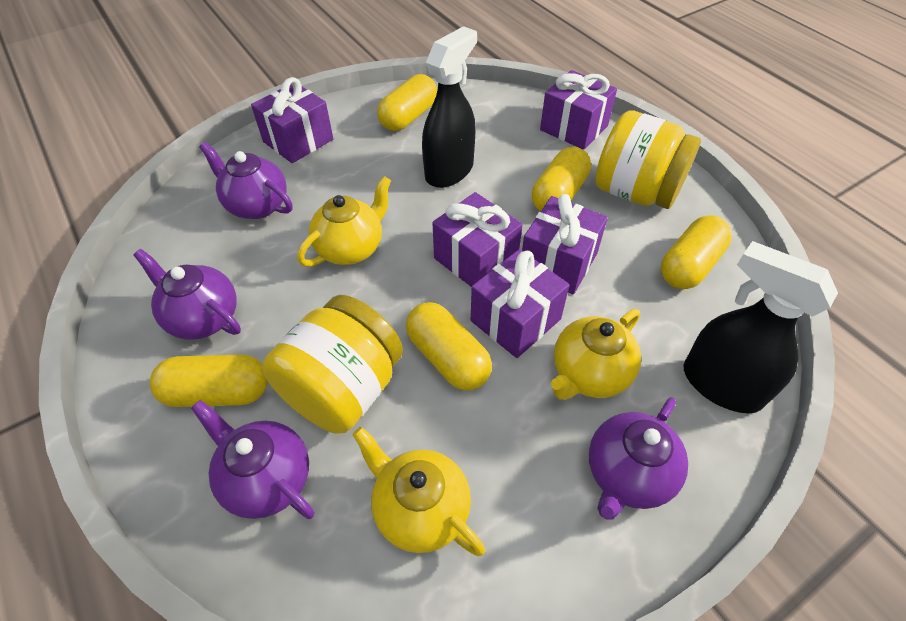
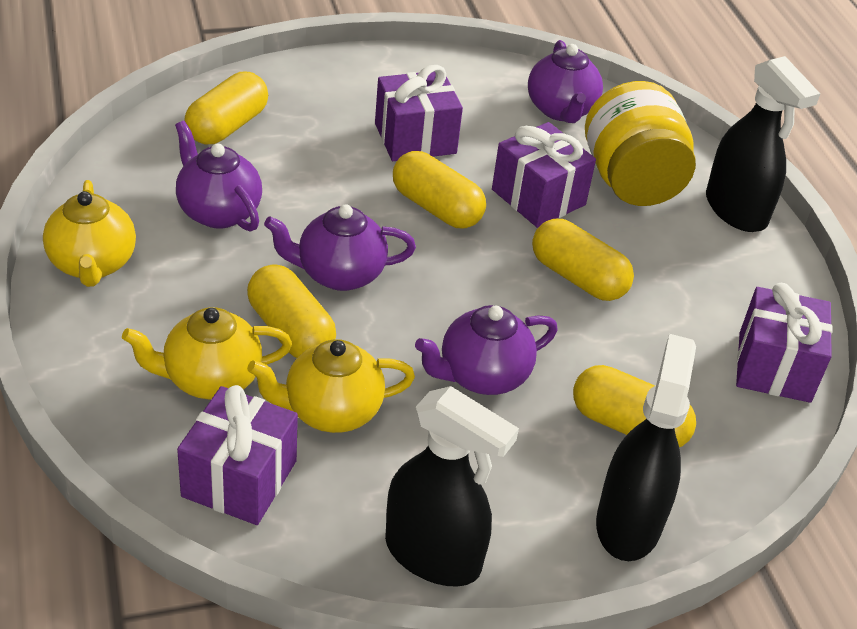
black spray bottle: [422,26,477,188] [684,241,838,413] = 2 -> [385,386,519,587] [596,334,696,561] [706,56,820,232] = 3
purple gift: [251,77,333,163] [432,192,523,287] [471,249,570,358] [522,194,608,294] [540,70,617,150] = 5 -> [177,385,298,525] [375,65,463,161] [492,122,596,228] [736,283,833,403] = 4
yellow jar: [262,295,403,434] [595,110,701,209] = 2 -> [585,81,696,206] = 1

